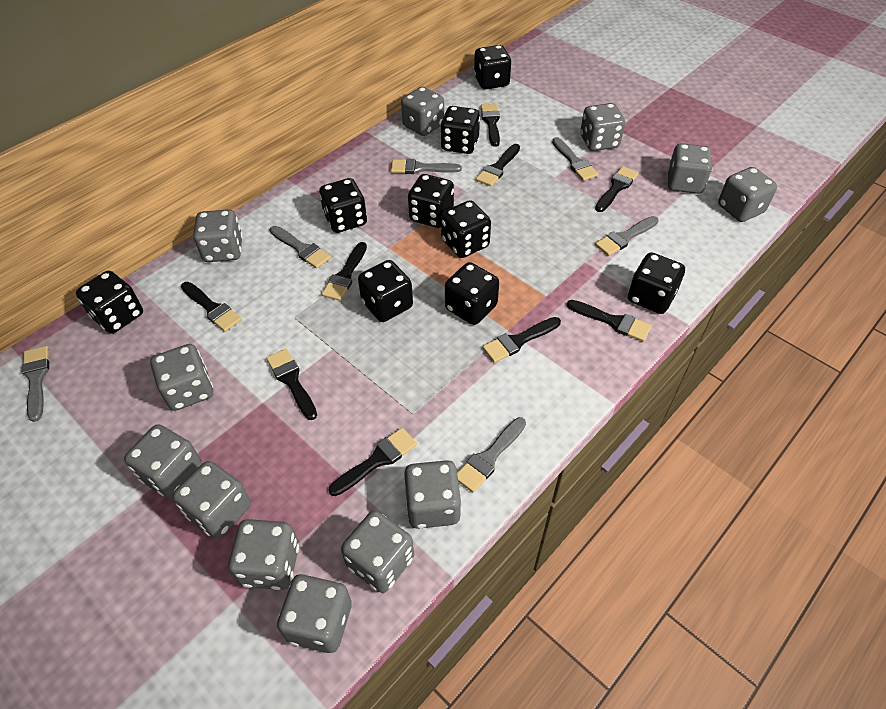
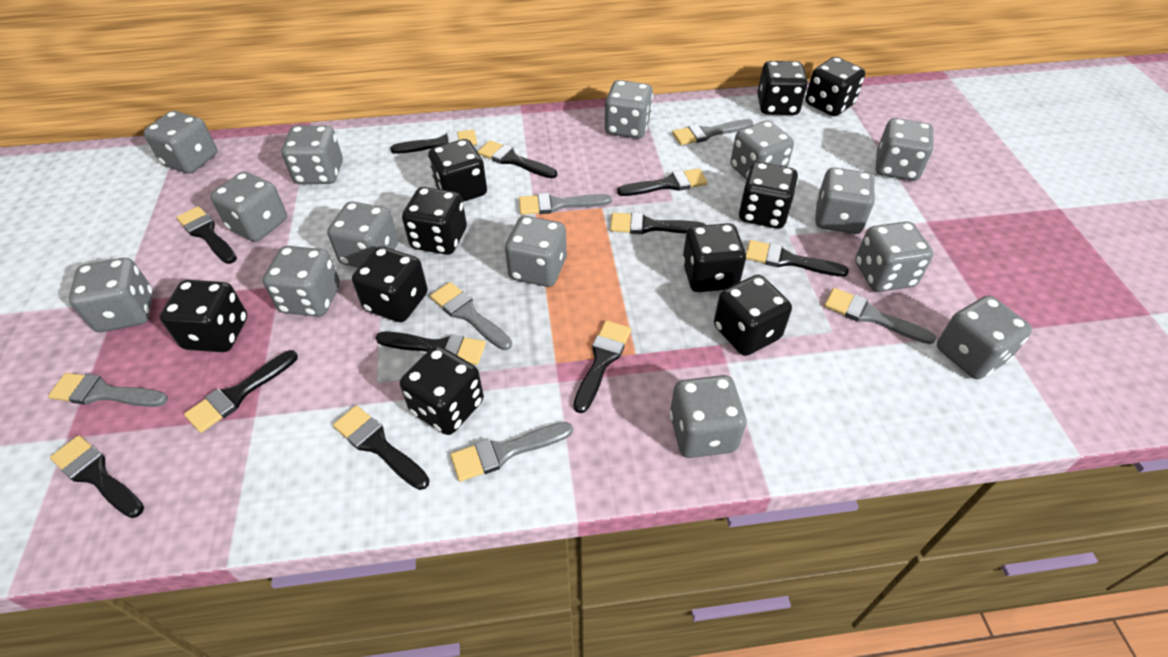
black brush: [181,282,242,332] [266,349,317,420] [322,242,367,301] [329,428,417,496] [476,144,520,186] [481,104,500,147] [482,317,561,363] [567,300,652,342] [595,166,639,212] = 9 -> [50,435,144,518] [176,206,237,264] [184,350,298,433] [333,405,430,490] [375,331,486,365] [390,130,477,154] [478,140,557,178] [574,321,631,413] [610,212,706,234] [617,168,708,196] [746,240,849,277] = 11
black dice: [76,270,143,334] [319,178,367,233] [358,260,413,322] [408,174,454,228] [440,106,480,154] [441,200,491,258] [445,262,499,325] [474,45,511,90] [628,252,685,314] = 9 -> [160,280,247,352] [352,246,428,322] [400,346,484,435] [402,187,467,255] [428,139,487,202] [682,223,746,292] [714,275,792,356] [739,162,798,229] [757,61,808,115] [806,57,865,116] = 10
grey dice: [124,424,202,498] [150,344,213,411] [173,461,251,539] [193,209,243,262] [228,519,299,590] [277,574,352,653] [341,511,414,593] [401,87,444,136] [404,460,461,529] [580,103,625,151] [668,143,713,194] [718,167,777,222] = 12 -> [69,258,153,332] [144,111,217,173] [210,172,287,242] [263,246,340,317] [282,126,343,184] [327,202,398,268] [505,216,567,287] [605,80,653,139] [670,375,747,458] [730,121,794,180] [815,168,875,234] [855,221,933,292] [876,118,934,181] [937,296,1032,379] = 14

